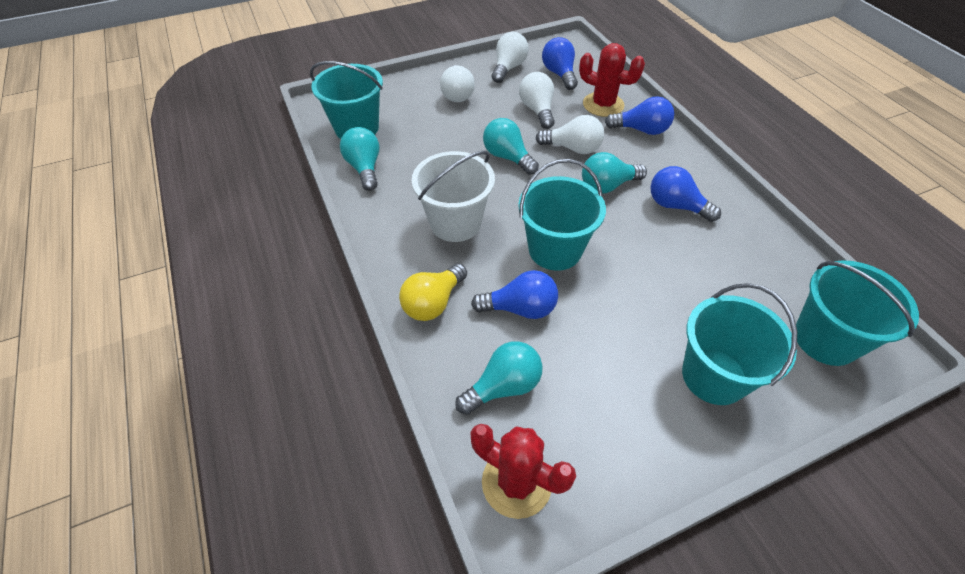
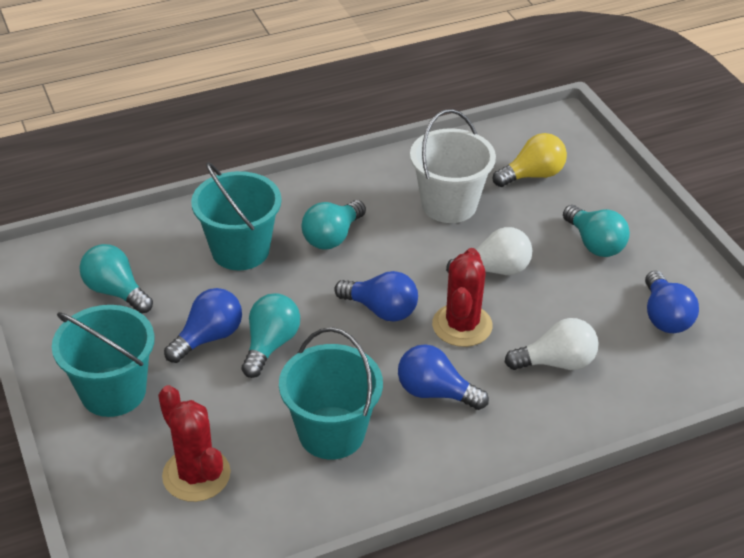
turquoise bucket: [310,61,383,139] [518,159,606,271] [682,283,797,405] [796,260,919,366] = 4 -> [52,305,155,417] [191,162,282,270] [279,327,383,459] = 3
white light bulb: [440,65,475,102] [492,32,529,83] [519,72,555,129] [536,115,604,154] = 4 -> [446,227,532,275] [505,318,599,370] = 2

